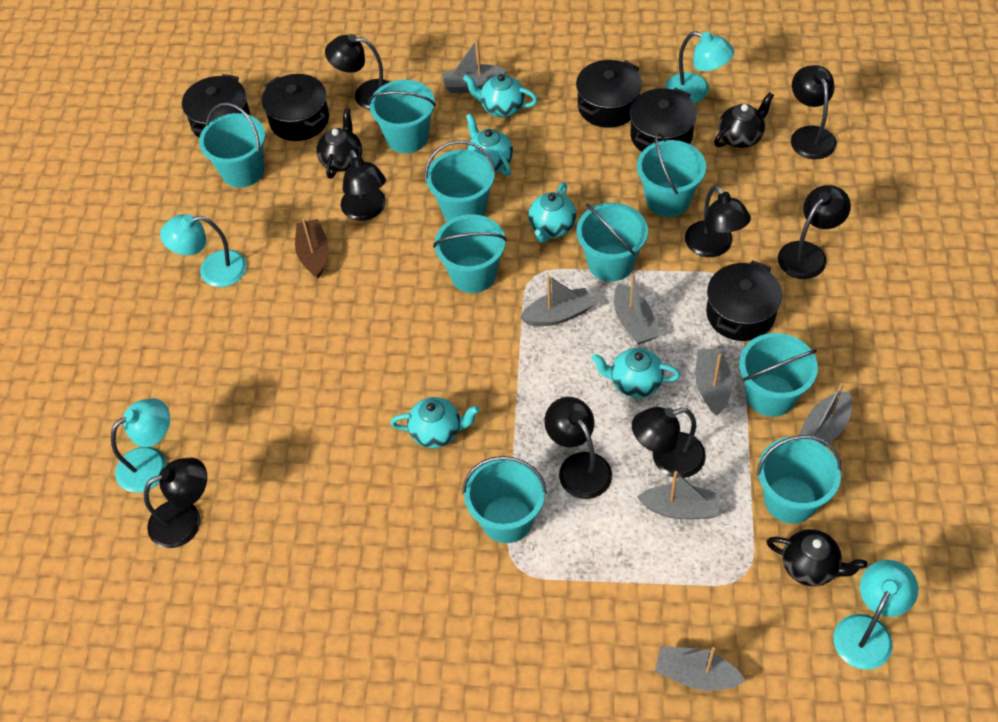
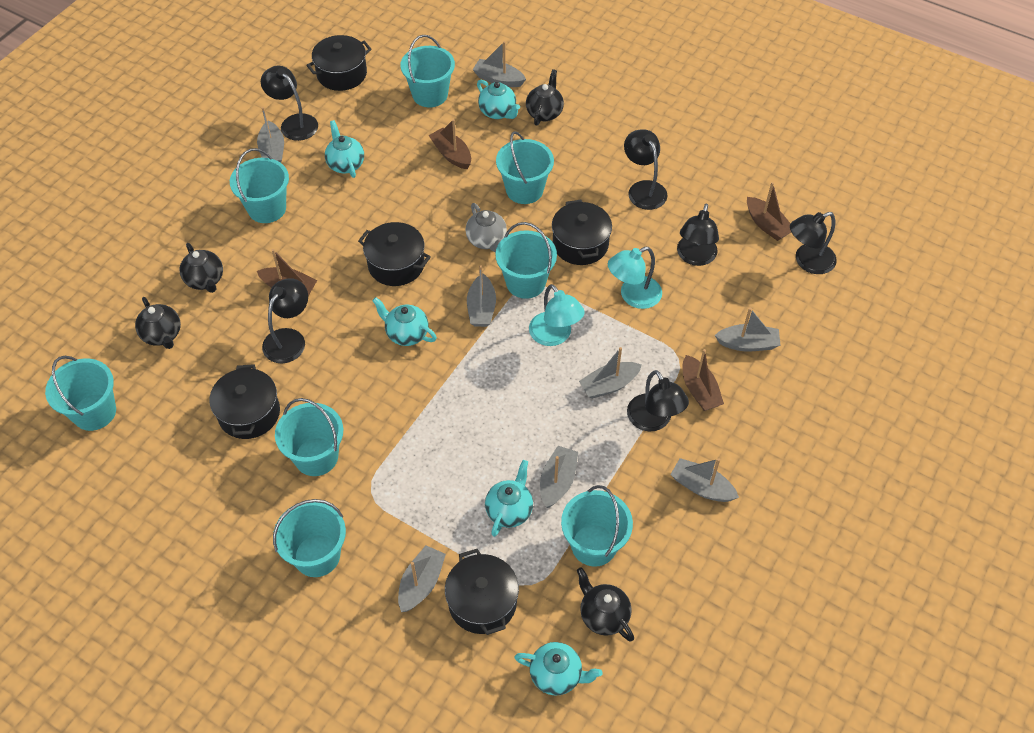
black lamp: [144,457,207,548] [325,34,389,110] [341,149,386,221] [544,397,612,499] [632,407,706,478] [685,185,751,257] [778,185,851,279] [791,65,837,159] = 8 -> [261,66,318,141] [262,278,308,363] [624,130,667,210] [627,370,689,431] [677,203,719,266] [790,212,837,274] = 6
black teapot: [316,108,362,179] [714,92,774,148] [766,529,867,586] = 3 -> [135,297,181,349] [180,243,223,293] [526,69,564,125] [577,567,634,642] = 4
brown boat: [295,218,328,279] = 1 -> [257,249,317,296] [428,119,471,169] [683,349,724,411] [747,182,791,241] = 4
grey boat: [442,39,507,93] [520,275,593,326] [614,274,659,345] [637,471,720,519] [655,646,746,691] [695,348,732,416] [799,383,852,447] = 7 -> [257,107,284,163] [398,545,446,612] [467,265,496,327] [473,41,526,87] [540,446,578,508] [579,347,642,399] [670,458,739,502] [715,308,781,352] = 8
grey teapot: none = 0 -> [466,203,507,252] = 1
turquoise bucket: [199,103,265,188] [368,80,436,153] [425,140,496,221] [433,214,507,293] [463,456,547,543] [576,203,648,282] [637,132,706,217] [739,333,818,417] [756,435,842,524] = 9 -> [45,356,116,431] [230,148,289,223] [273,499,346,577] [275,398,343,476] [400,35,455,107] [495,222,557,299] [496,131,554,204] [561,485,633,567] = 8
turquoise lamp: [111,398,170,492] [160,214,247,287] [665,31,734,103] [833,560,919,670] = 4 -> [529,284,585,346] [608,247,662,309] = 2

